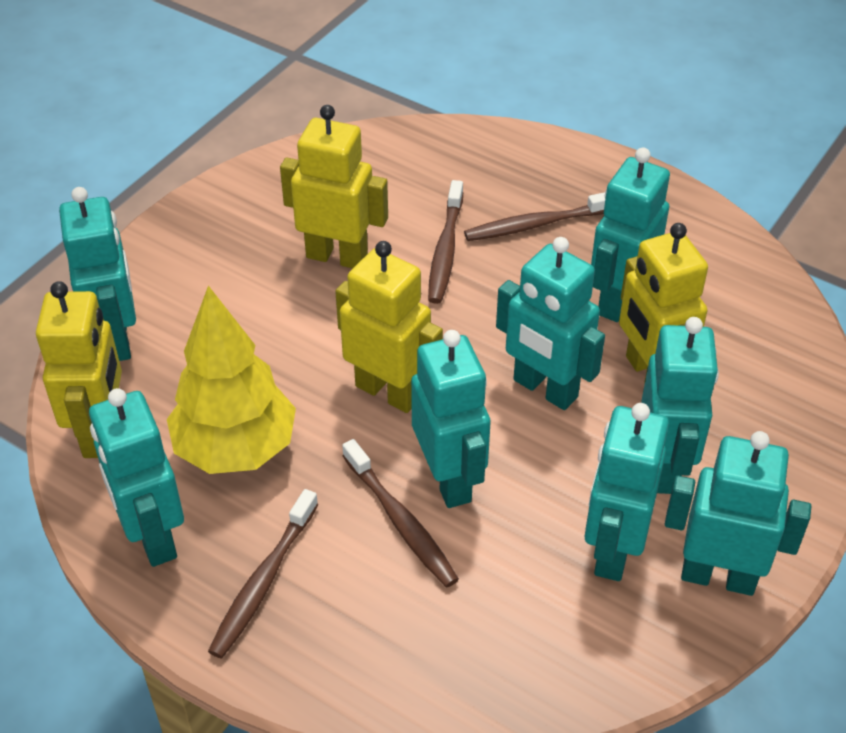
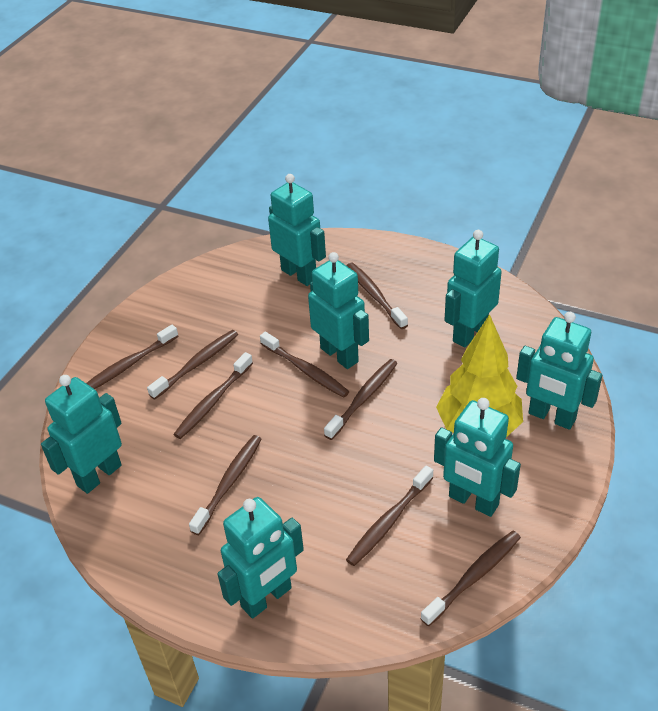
brown toothbrush: [208,489,318,659] [342,439,459,588] [428,180,463,304] [464,192,605,241] = 4 -> [86,325,178,389] [147,330,238,400] [173,352,253,439] [189,435,261,535] [260,332,350,398] [324,359,398,440] [346,263,408,329] [346,465,434,566] [420,531,521,626] = 9
turquoise robot: [59,187,136,361] [89,388,184,567] [411,330,491,508] [496,237,605,410] [585,403,669,581] [591,148,670,322] [641,317,719,494] [665,431,811,596] = 8 -> [41,375,122,494] [217,497,304,619] [268,174,326,286] [308,252,369,369] [434,398,521,517] [445,230,502,348] [516,312,602,430] = 7
yellow robot: [36,281,122,458] [280,105,388,268] [335,241,443,413] [619,223,708,384] = 4 -> none = 0

